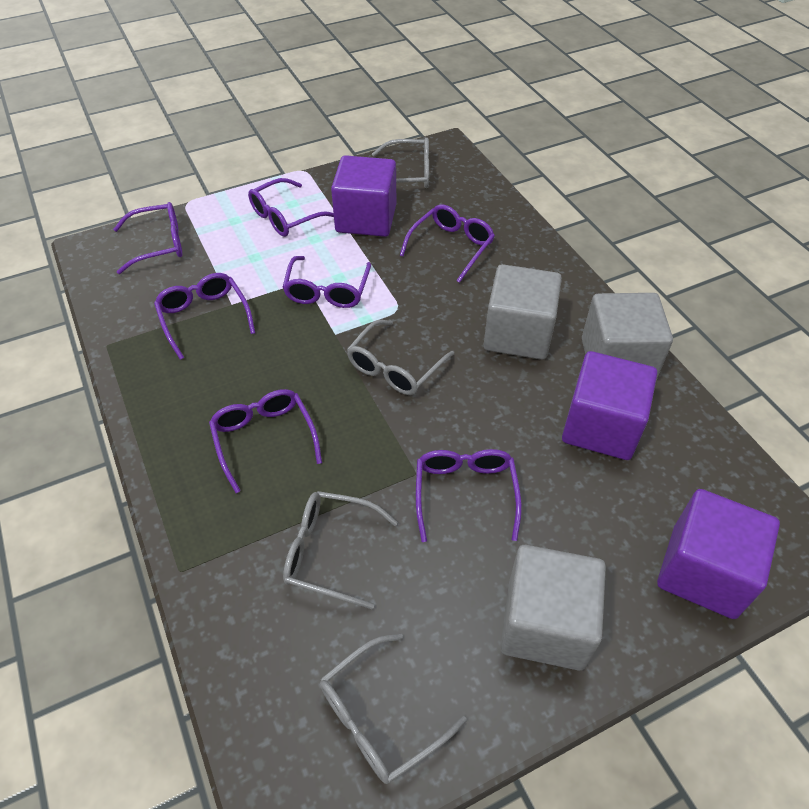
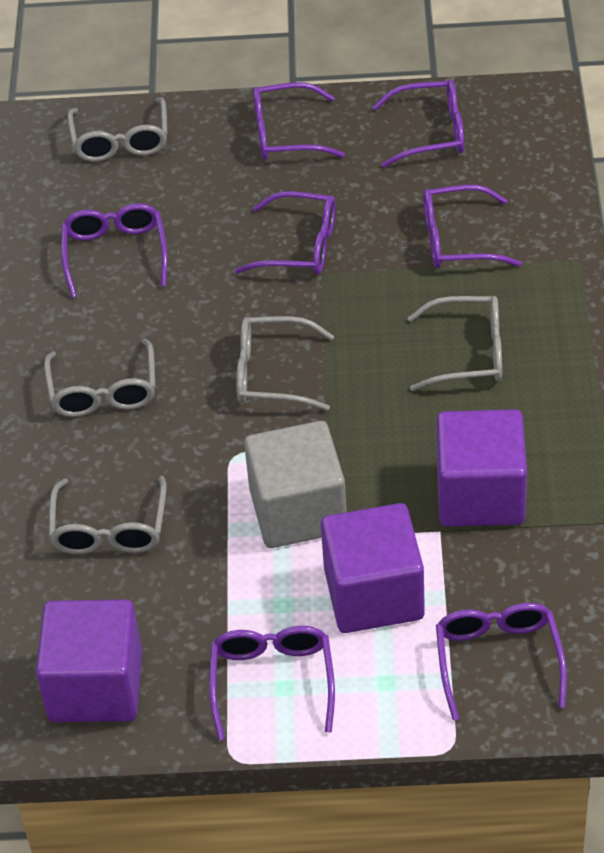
grey cube: [484,264,562,360] [500,545,606,671] [582,293,673,380] = 3 -> [244,421,347,548] = 1
grey glasses: [283,491,398,609] [320,634,467,784] [347,320,454,395] [372,138,429,188] = 4 -> [44,339,155,417] [49,476,167,554] [67,97,167,162] [236,316,334,411] [407,296,502,391] = 5

